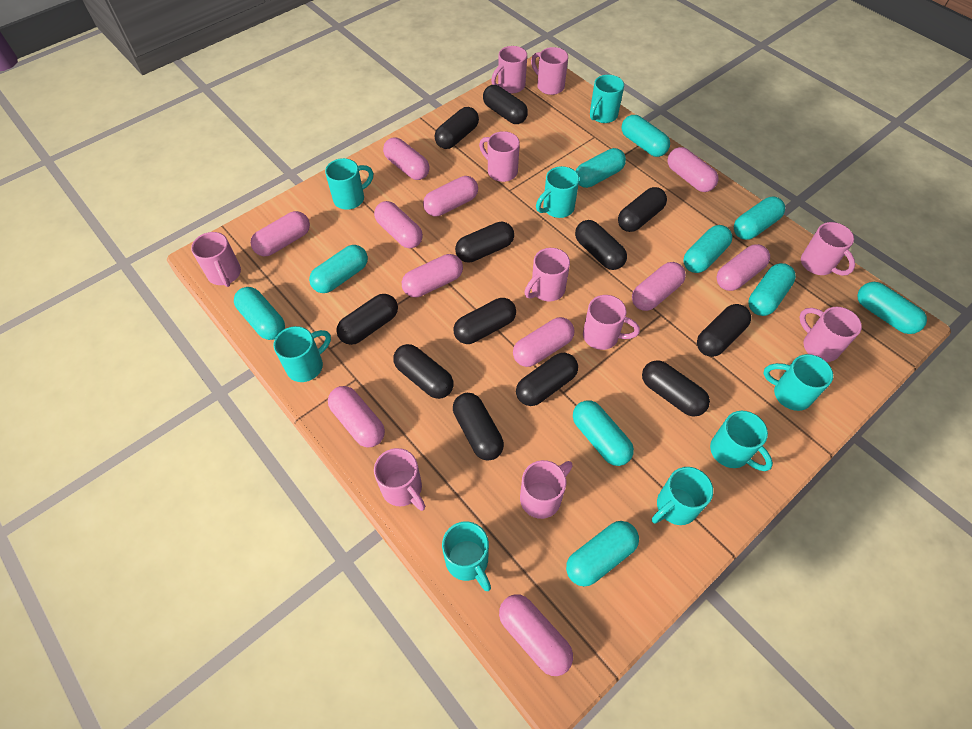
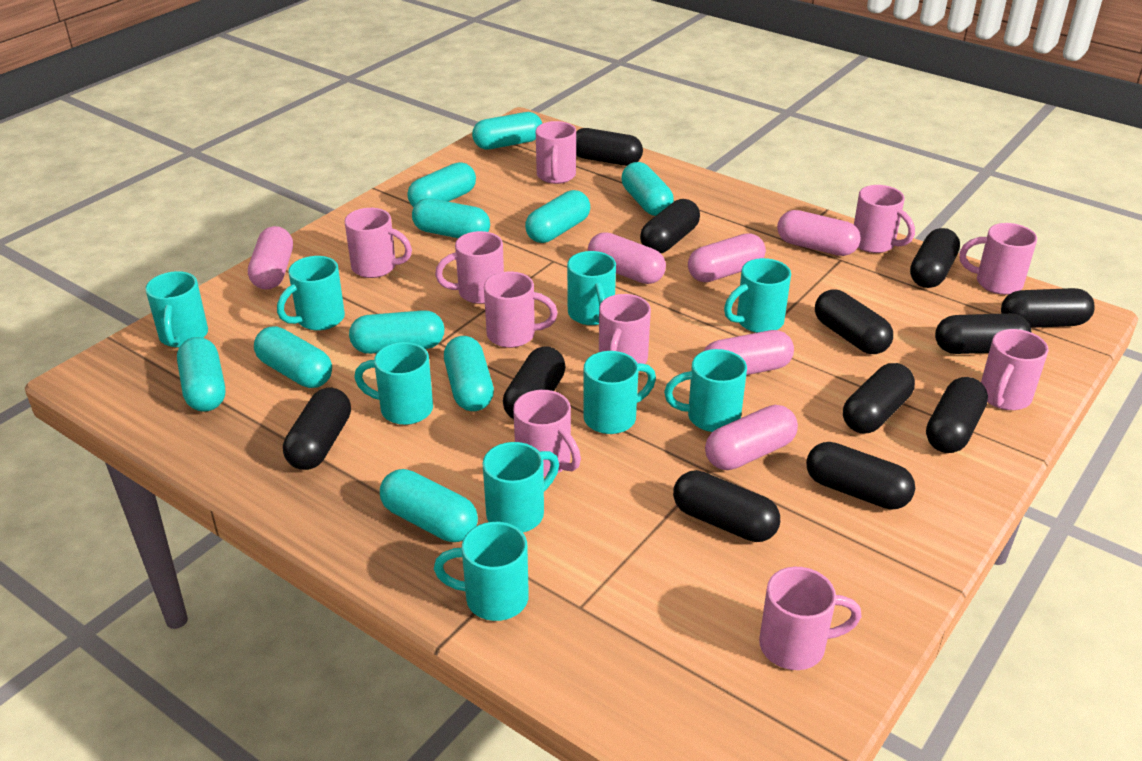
pink capsule: [251,211,310,256] [328,386,385,447] [374,201,423,248] [383,138,430,180] [402,254,463,297] [423,176,478,217] [499,594,573,676] [513,317,575,367] [632,262,686,311] [668,147,718,192] [717,244,770,291] = 11 -> [248,226,293,290] [588,232,666,284] [688,233,766,282] [704,330,794,375] [705,405,798,470] [777,210,861,256] = 6
turquoise mug: [274,326,331,382] [325,158,373,210] [442,522,491,591] [536,166,579,218] [590,75,624,123] [652,467,713,525] [710,411,773,471] [763,354,833,411] = 8 -> [145,271,208,348] [277,256,345,331] [354,342,433,425] [434,522,529,621] [483,442,559,532] [567,251,616,325] [584,351,656,434] [664,349,747,432] [724,258,791,333] = 9

